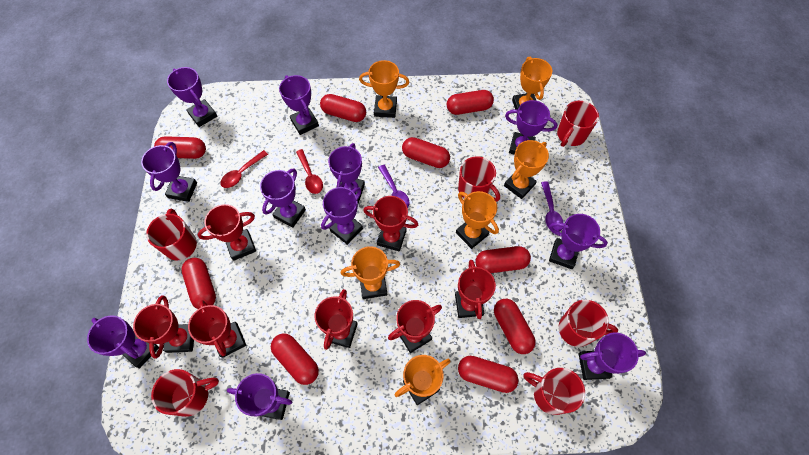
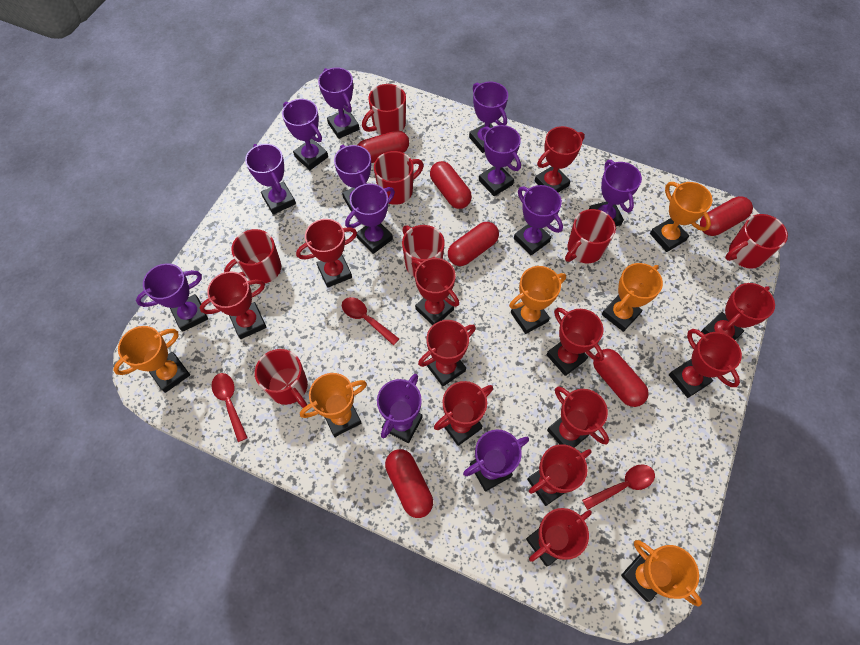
purple spoon: [378,165,410,208] [541,181,563,232] = 2 -> none = 0
purple trophy: [87,315,159,368] [141,142,197,202] [167,67,217,127] [227,373,292,420] [260,168,306,228] [279,75,319,135] [321,187,363,245] [328,143,365,203] [505,100,557,155] [549,214,608,269] [579,332,646,380] = 11 -> [136,263,208,332] [245,144,296,214] [282,99,328,170] [318,67,359,139] [334,145,371,212] [345,183,395,254] [377,374,422,443] [463,429,529,491] [469,82,508,153] [479,125,521,196] [514,185,563,256] [589,160,642,226] = 12
red capsule: [154,136,206,159] [181,258,216,309] [271,334,319,385] [320,94,366,122] [402,137,450,168] [447,90,494,115] [458,356,519,393] [475,246,531,273] [494,299,536,354] = 9 -> [358,130,409,163] [385,449,433,518] [430,161,472,209] [448,222,499,266] [593,349,649,407] [700,196,753,236] = 6
red mug: [146,208,197,261] [151,369,219,417] [458,156,500,202] [523,368,585,415] [557,101,599,147] [559,300,618,347] = 6 -> [224,229,281,283] [255,349,308,408] [362,84,406,135] [374,151,424,205] [402,225,445,277] [565,209,616,263] [725,214,788,269] = 7
red spoon: [220,150,268,188] [296,149,323,194] = 2 -> [212,373,248,442] [342,297,399,345] [582,464,655,510] = 3
red trophy: [133,295,194,359] [188,300,246,358] [197,204,256,261] [315,289,358,350] [363,196,418,251] [388,300,442,353] [455,260,496,319] = 7 -> [200,271,267,339] [296,219,357,288] [412,258,459,325] [418,320,476,386] [434,381,493,446] [526,508,592,567] [527,444,592,506] [535,126,585,193] [546,308,604,376] [547,386,609,448] [669,329,742,398] [701,283,775,340] = 12

